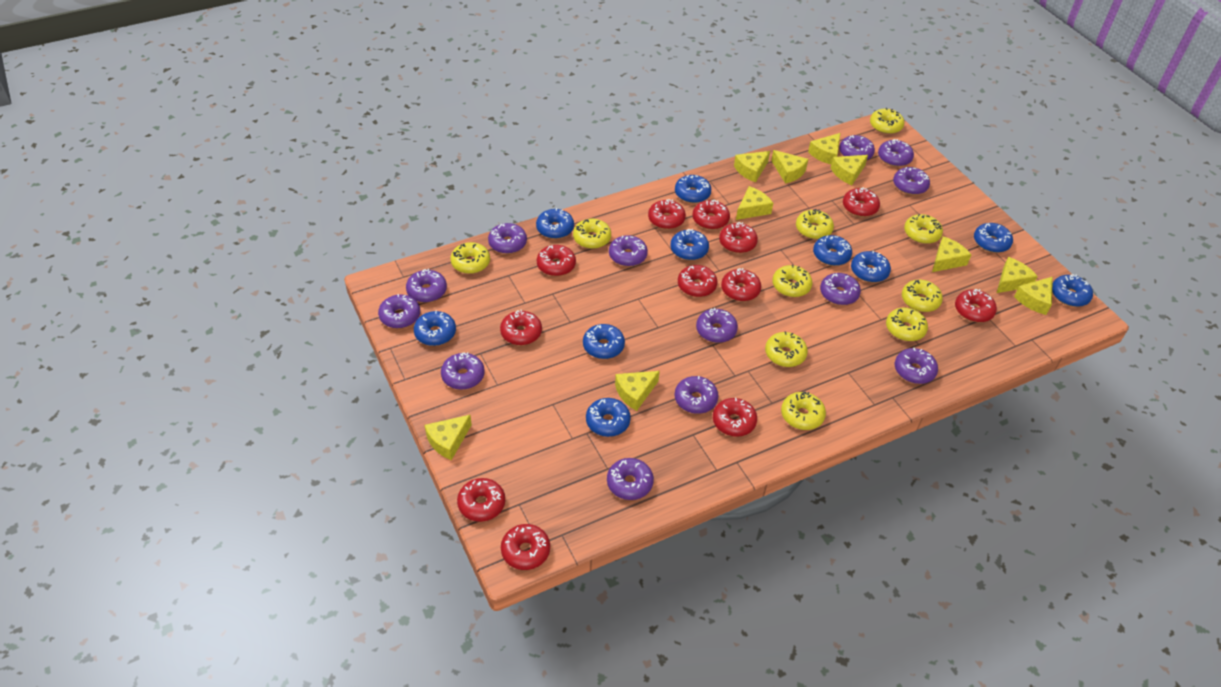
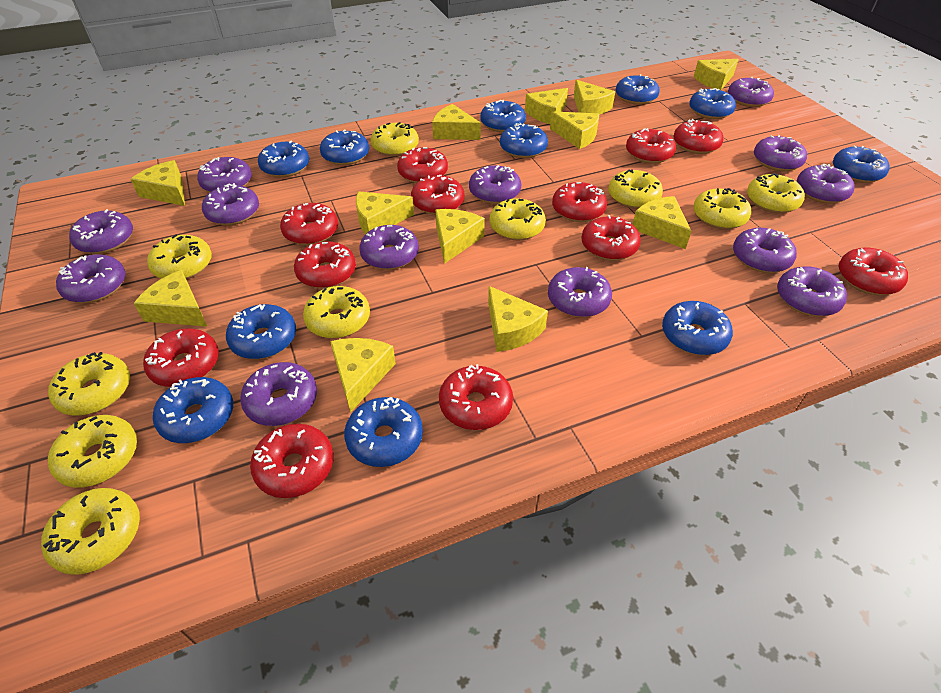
blue donut: [414,311,456,346] [536,208,574,239] [583,324,625,359] [586,398,631,437] [671,229,709,260] [675,175,711,203] [813,235,852,266] [851,251,891,282] [974,223,1013,253] [1052,274,1093,307] = 10 -> [153,377,233,443] [226,304,296,359] [258,141,309,177] [320,129,369,165] [344,397,423,467] [480,100,526,132] [500,123,548,158] [616,74,660,105] [662,301,733,355] [689,88,736,119] [833,145,890,183] = 11
yellow cheese: [425,415,472,460] [615,371,660,411] [734,151,770,183] [736,186,773,220] [771,150,808,183] [808,133,840,164] [831,155,868,185] [932,236,971,272] [997,257,1038,293] [1014,277,1053,315] = 10 -> [131,160,185,206] [134,270,207,327] [330,338,396,412] [356,191,414,234] [432,104,481,140] [435,209,485,264] [488,286,548,352] [525,88,568,124] [550,111,599,149] [574,80,615,115] [632,196,692,249] [694,59,739,90] = 12

